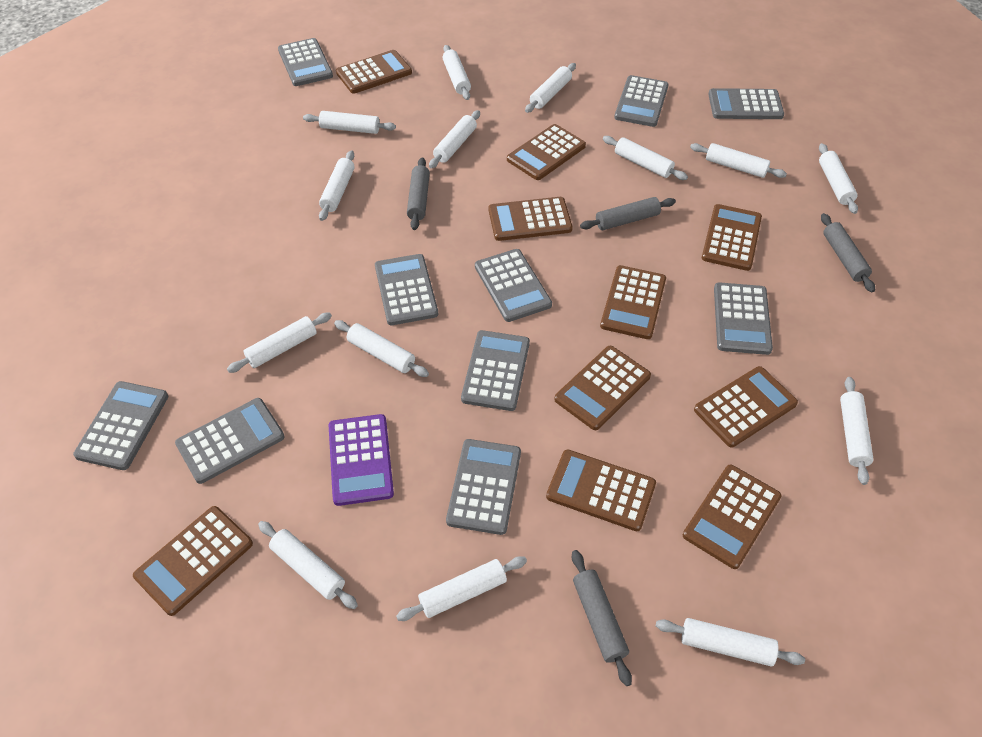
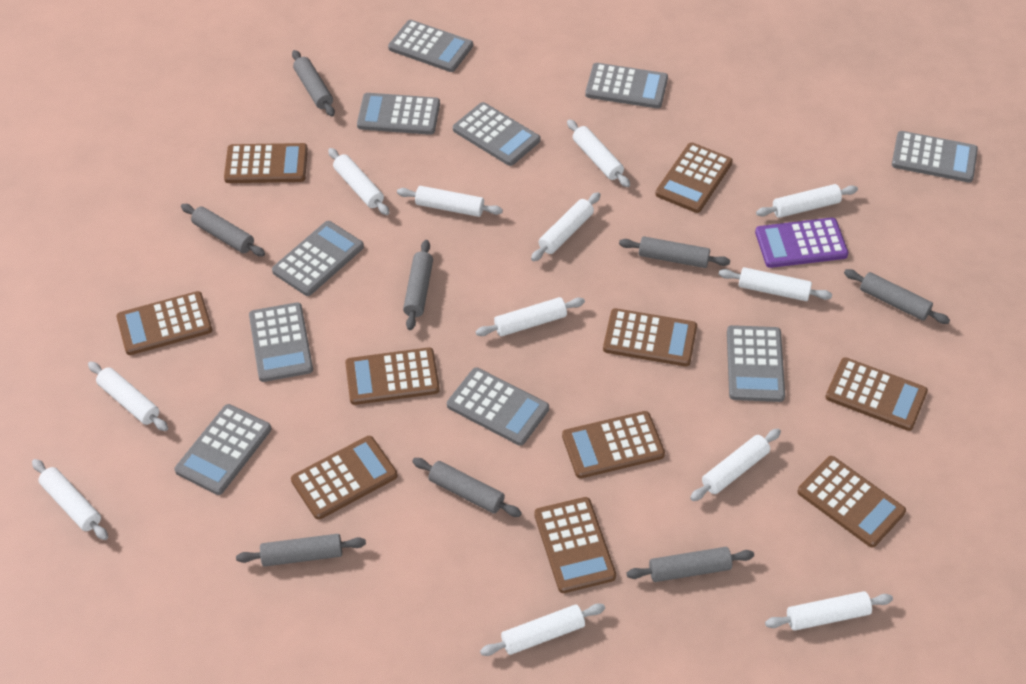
grey rolling pin: [407,157,430,230] [572,550,632,686] [580,197,676,230] [821,213,875,292] = 4 -> [181,204,265,257] [236,534,366,567] [292,50,335,116] [403,240,433,330] [412,458,522,517] [619,236,730,268] [627,547,754,582] [844,269,950,324] = 8
white rolling pin: [227,312,332,373] [258,521,358,609] [303,111,396,134] [319,150,355,221] [334,320,429,377] [396,556,527,621] [429,110,480,168] [443,45,471,100] [525,63,576,113] [603,136,688,180] [656,618,805,667] [690,143,787,178] [819,143,858,214] [840,377,874,485] = 14 -> [32,459,108,540] [88,361,168,431] [328,148,389,215] [397,186,503,217] [476,297,585,337] [480,603,605,656] [531,192,601,261] [567,119,630,187] [690,429,781,501] [719,267,832,301] [756,184,858,218] [765,591,893,631] = 12

